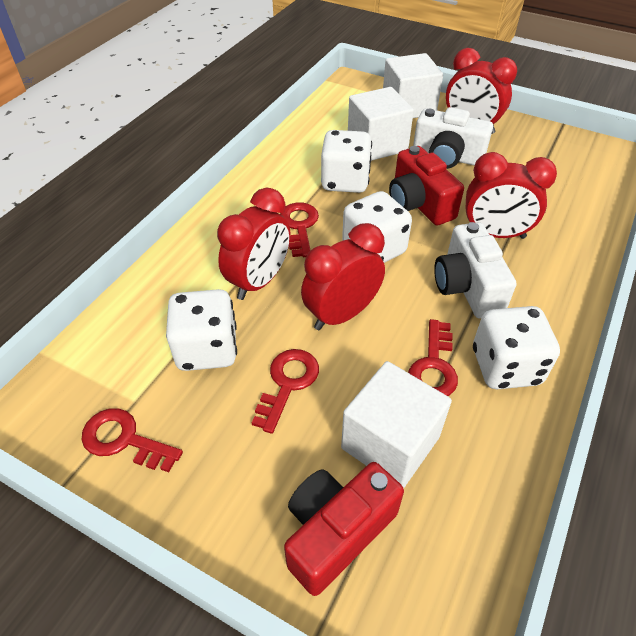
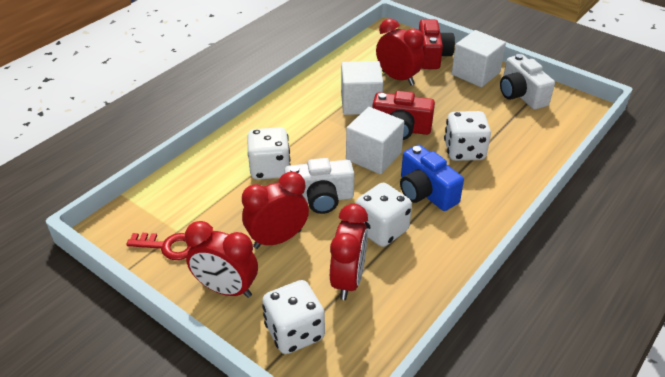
blue camera: none = 0 -> [400,145,464,211] = 1
red key: [82,408,183,472] [252,349,319,434] [280,202,319,257] [408,319,458,396] = 4 -> [126,233,190,260] = 1

